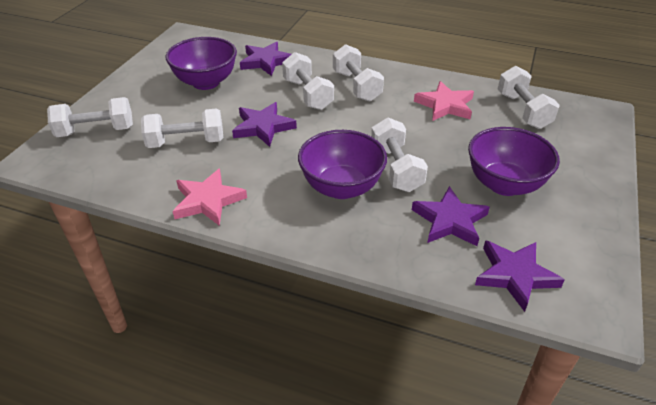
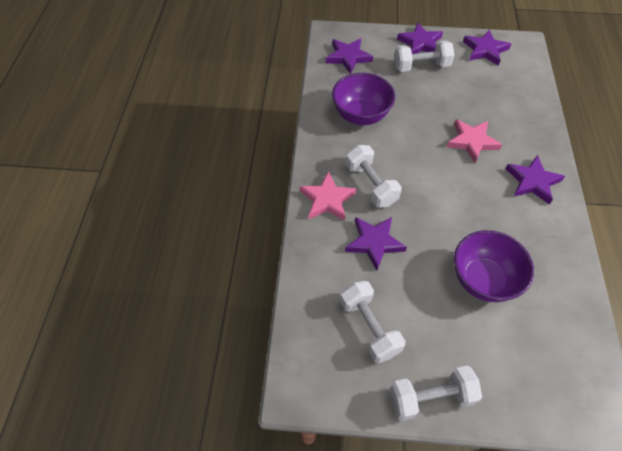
purple bowl: [166,37,237,90] [298,130,387,199] [468,127,560,196] = 3 -> [332,73,395,125] [454,230,534,302] = 2
purple star: [232,102,297,147] [240,42,292,76] [412,186,490,246] [475,240,565,312] = 4 -> [326,38,373,74] [345,217,407,271] [397,22,443,54] [463,30,511,66] [505,155,565,205] = 5
white dumbbell: [47,97,133,137] [141,108,223,148] [282,52,334,110] [333,44,384,102] [371,118,428,192] [498,66,560,129] = 6 -> [340,281,406,363] [346,145,402,208] [390,365,482,421] [394,41,454,72] = 4

